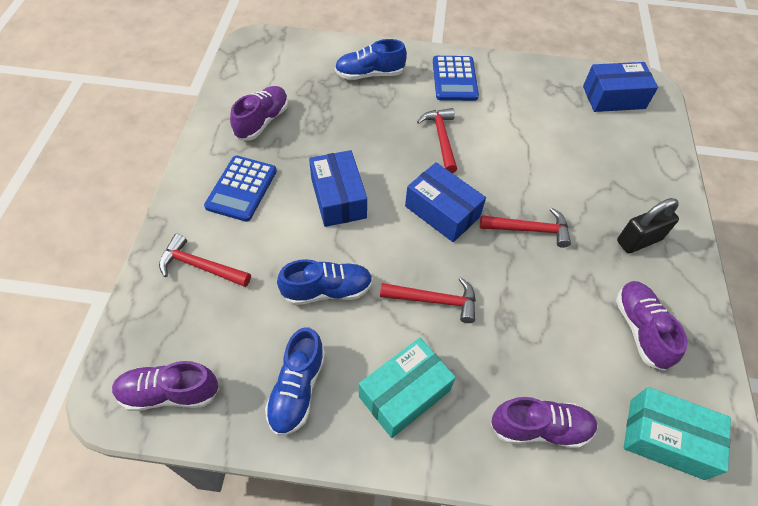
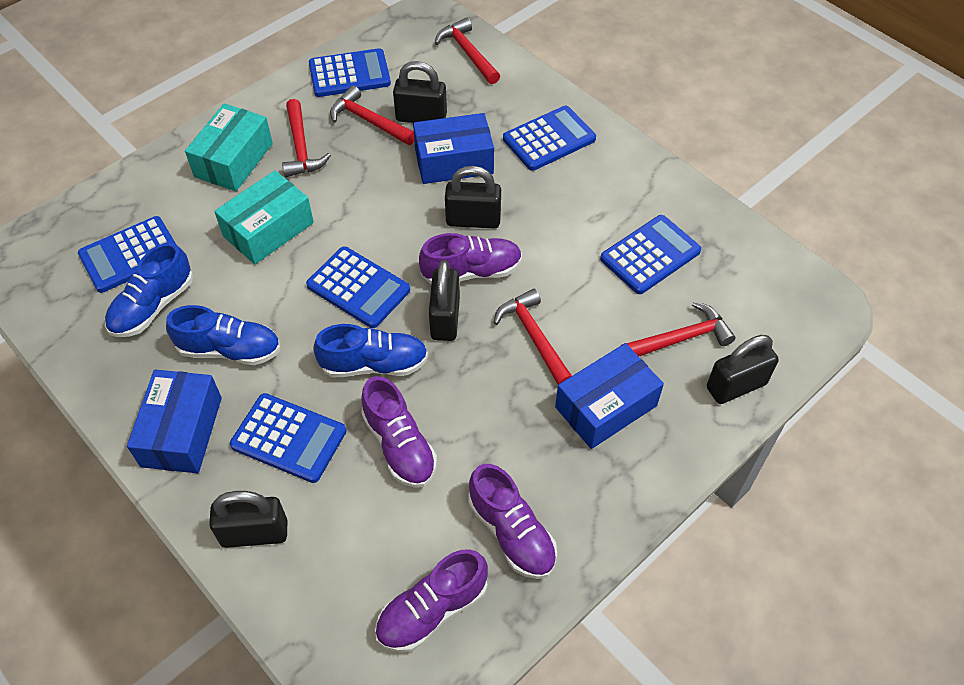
black padlock: [617,198,679,254] = 1 -> [209,491,288,548] [393,61,447,123] [429,260,460,341] [445,166,501,229] [707,335,779,404] = 5
blue calculator: [204,156,277,222] [433,56,479,101] = 2 -> [78,216,176,293] [230,393,346,483] [306,246,410,328] [309,48,391,97] [503,106,596,171] [600,215,701,294] = 6
red hammer: [159,233,251,287] [380,277,476,323] [417,108,457,173] [480,208,571,248] = 4 -> [282,99,331,177] [330,86,414,145] [435,18,500,84] [494,289,572,385] [622,302,735,356] = 5

